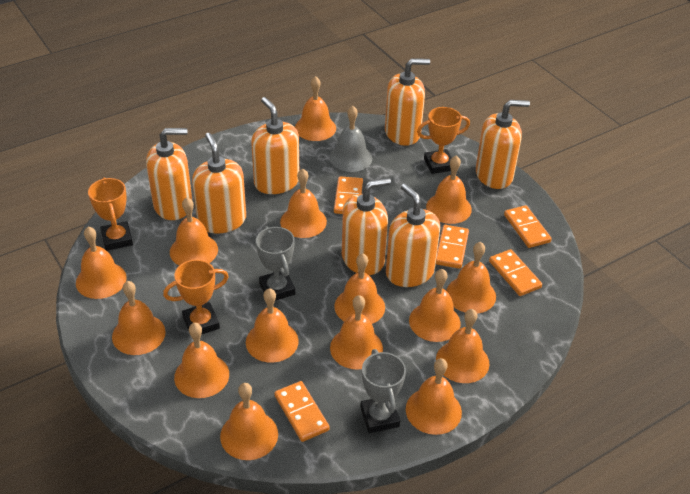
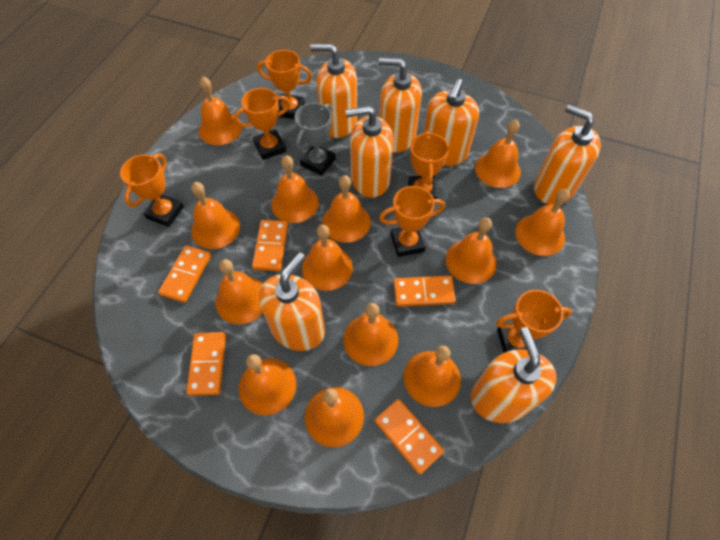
grey bell: [329,106,372,172] = 1 -> none = 0
grey trophy: [256,226,295,301] [360,349,406,433] = 2 -> [295,103,336,176] = 1
orange bell: [76,226,127,299] [112,281,166,355] [170,197,218,266] [174,323,229,398] [220,383,278,460] [246,288,299,363] [280,169,327,238] [295,76,336,141] [330,295,383,370] [334,253,385,324] [406,358,462,435] [409,269,461,342] [426,156,472,224] [436,309,490,383] [446,242,496,314] = 15 -> [191,182,240,249] [199,77,242,145] [216,259,263,324] [239,354,296,415] [271,155,319,223] [302,225,353,291] [305,387,364,447] [322,175,371,243] [343,303,398,366] [404,346,461,407] [446,218,496,284] [475,120,521,188] [515,189,570,256] = 13
orange trophy: [88,178,133,251] [163,260,229,335] [417,107,470,174] = 3 -> [120,153,184,227] [233,88,290,160] [257,50,312,119] [379,186,445,257] [408,131,449,199] [496,290,572,353] = 6

